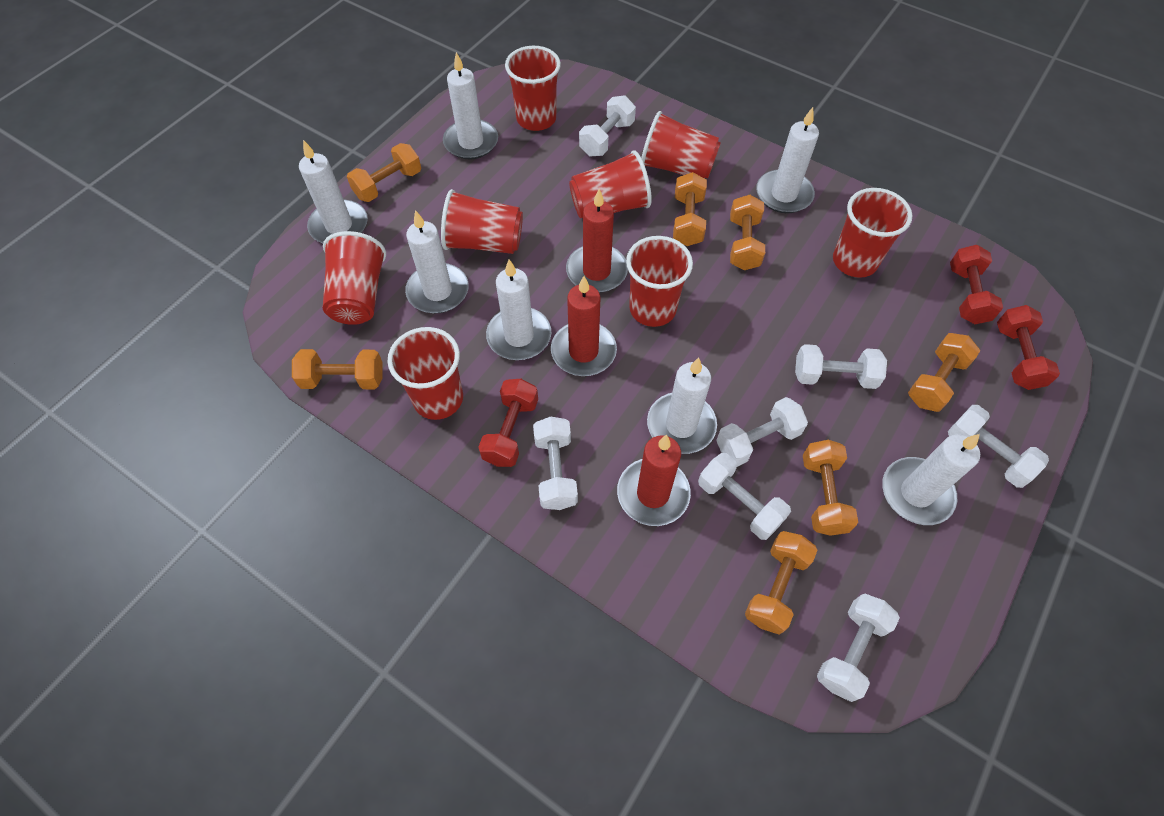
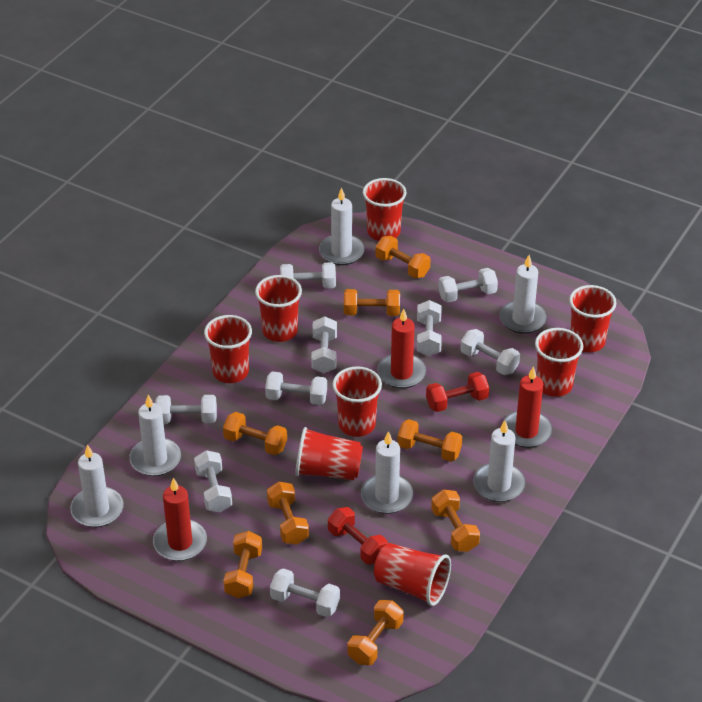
orange dumbbell: [292,349,382,389] [347,143,421,202] [673,172,707,246] [730,195,765,270] [745,531,817,634] [803,440,858,536] [908,333,980,412] = 7 -> [223,412,287,455] [223,531,262,598] [267,482,309,545] [344,289,400,316] [347,600,404,665] [376,236,431,278] [398,419,462,462] [431,489,480,552] = 8
red dumbbell: [478,379,538,467] [950,245,1003,324] [997,305,1060,390] = 3 -> [328,507,388,565] [426,372,489,412] = 2
white candle: [299,140,368,243] [405,210,469,314] [443,52,498,159] [486,259,551,360] [647,358,717,454] [756,107,819,213] [882,434,980,525] = 7 -> [70,445,124,527] [130,395,181,476] [319,188,365,265] [361,431,413,514] [473,420,526,502] [499,255,547,334] = 6
white dumbbell: [533,417,578,510] [579,95,636,156] [698,453,791,540] [716,397,808,467] [795,344,887,389] [817,594,900,702] [948,405,1049,488] = 7 -> [155,395,217,424] [194,450,232,512] [265,371,327,405] [270,568,340,617] [280,262,336,288] [311,317,337,373] [417,300,442,356] [438,268,498,302] [460,329,520,375] = 9

